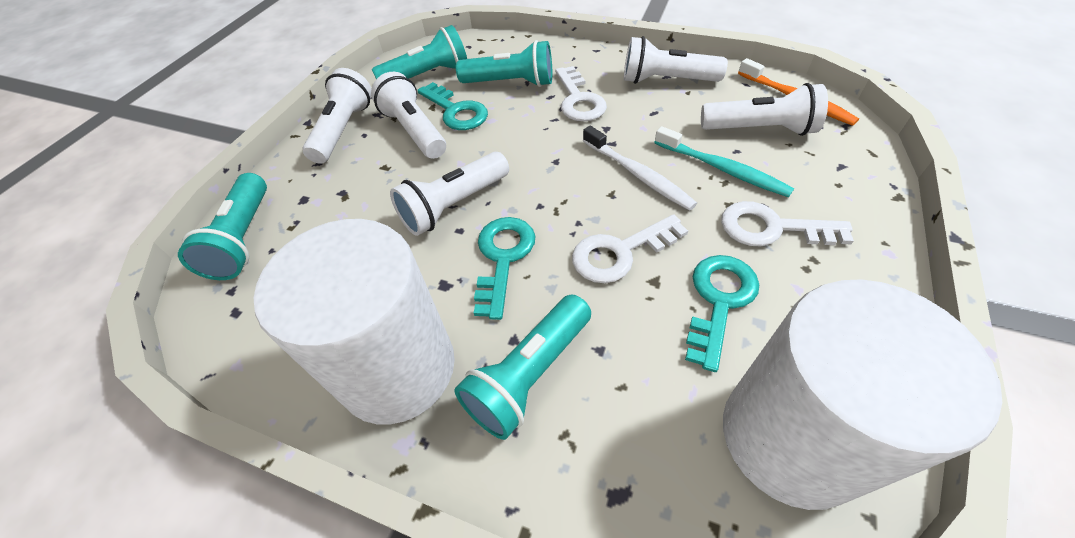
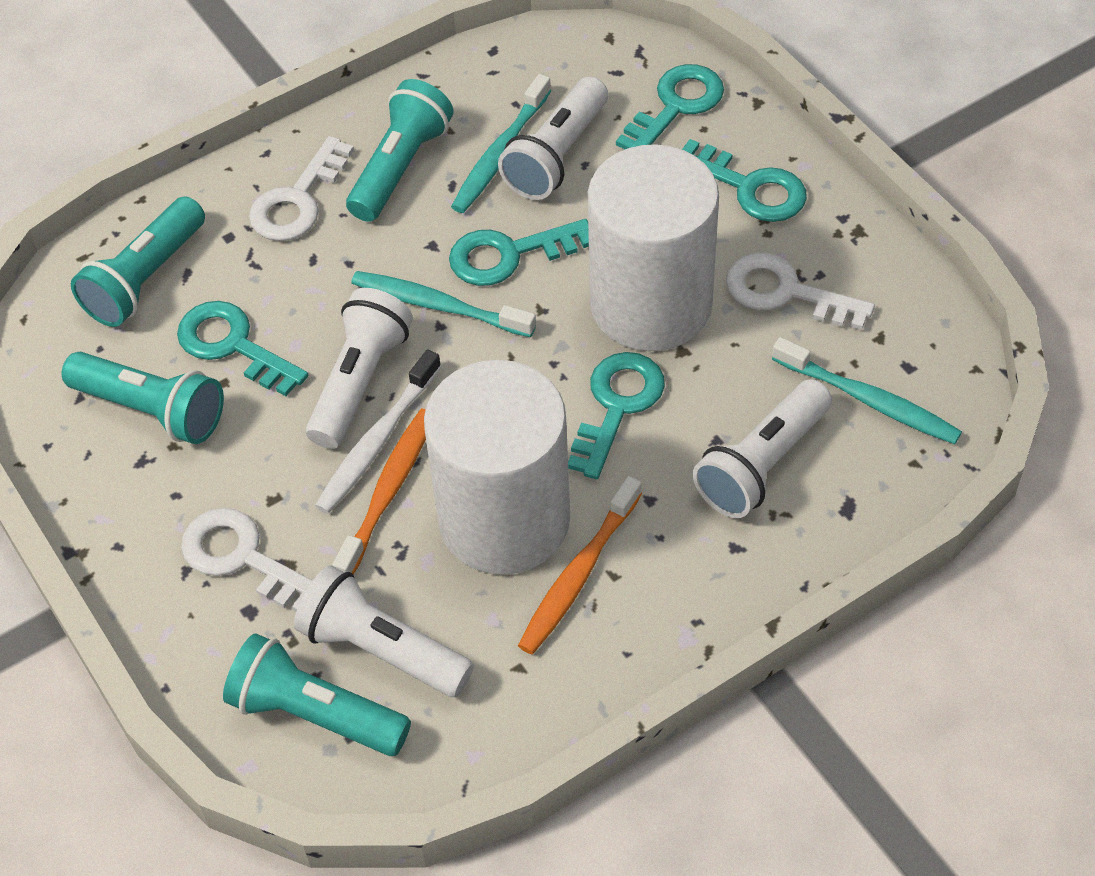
orange toothbrush: [738,58,859,126] = 1 -> [333,409,426,574] [518,476,642,654] = 2
turquoise key: [417,82,488,130] [474,217,535,320] [685,255,759,372] = 3 -> [177,301,308,396] [449,219,589,286] [568,352,665,479] [616,64,724,149] [682,139,807,222] = 5
turquoise toothbrush: [654,126,794,197] = 1 -> [351,271,536,337] [451,74,551,213] [772,337,962,444] = 3
white flashlight: [302,68,371,164] [371,72,446,159] [390,152,509,236] [624,36,728,84] [701,83,828,136] = 5 -> [294,566,474,697] [306,288,413,449] [498,77,608,200] [693,379,832,518] = 4

